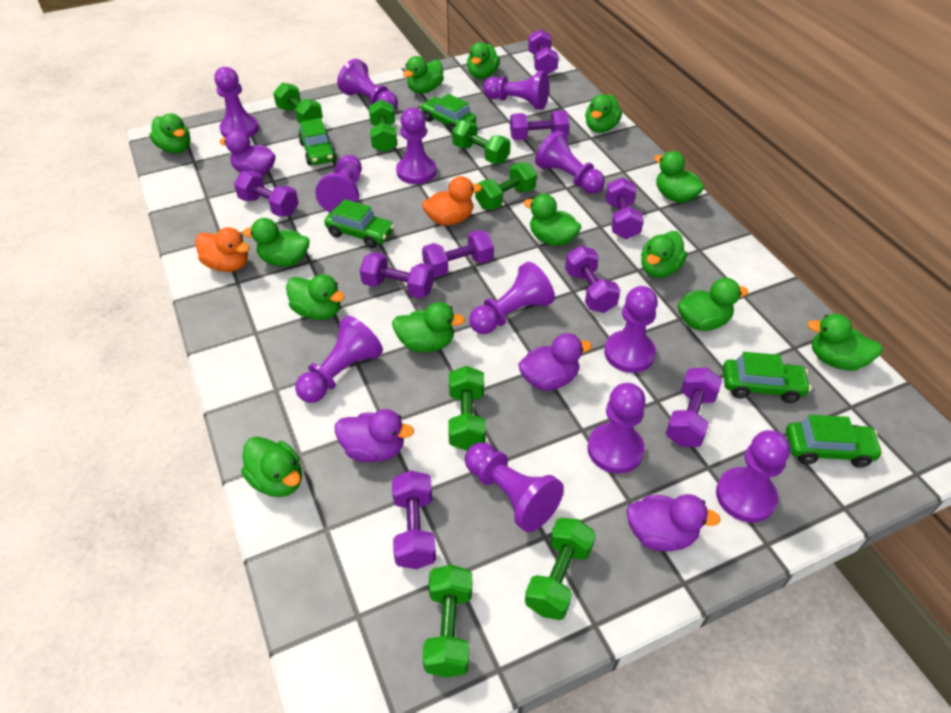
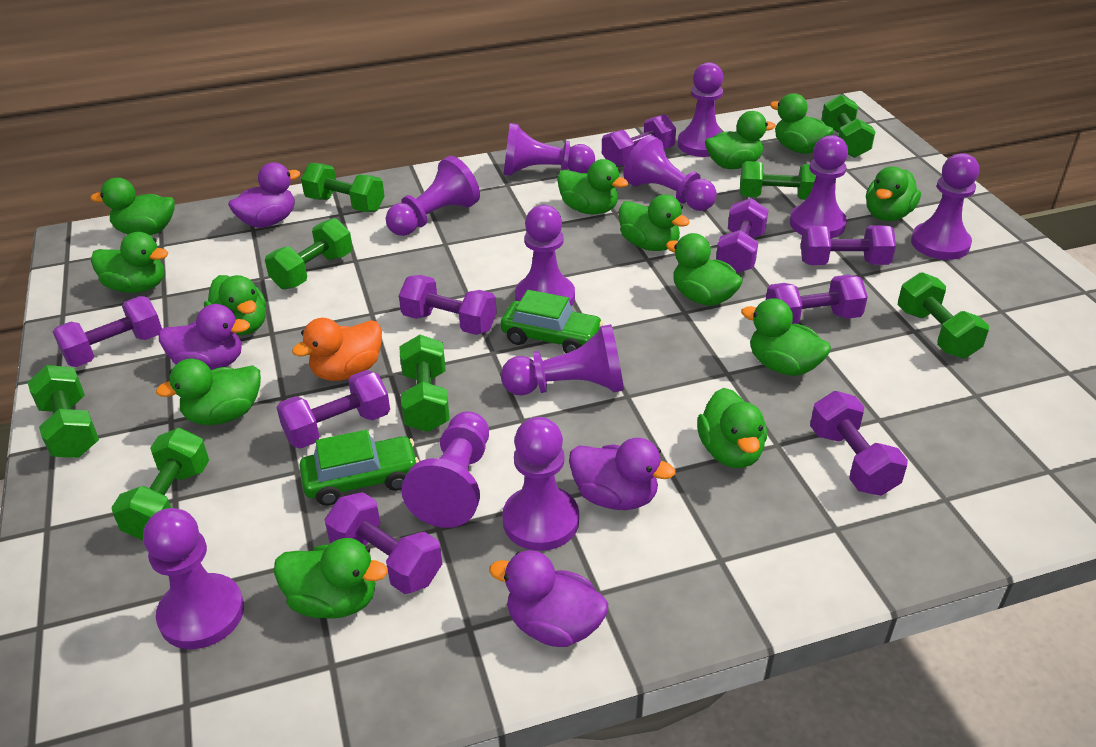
green car: [298,118,337,166] [324,199,394,248] [420,94,476,133] [723,352,811,403] [786,415,883,468] = 5 -> [299,430,419,506] [501,290,604,353] = 2
green dumbbell: [273,83,323,124] [369,99,397,153] [422,565,472,677] [448,366,486,451] [452,120,511,164] [475,162,537,210] [525,518,596,620] = 7 -> [28,365,99,458] [111,428,209,540] [265,218,353,290] [301,163,385,212] [400,335,450,432] [740,161,816,200] [821,95,875,158] [898,272,989,359] = 8
orange duck: [195,227,250,272] [422,176,482,225] = 2 -> [292,318,382,381] = 1
purple pawn: [214,67,259,138] [295,316,383,403] [315,155,362,212] [337,59,398,110] [396,108,436,184] [465,442,564,532] [469,262,555,334] [483,71,549,110] [535,131,605,194] [588,383,646,474] [604,286,658,373] [716,430,790,523] = 12 -> [143,508,244,649] [386,156,480,236] [401,411,489,528] [501,324,624,396] [502,417,579,551] [503,123,595,176] [515,205,575,306] [624,135,717,211] [678,62,723,157] [790,135,848,238] [911,153,979,260] = 11

